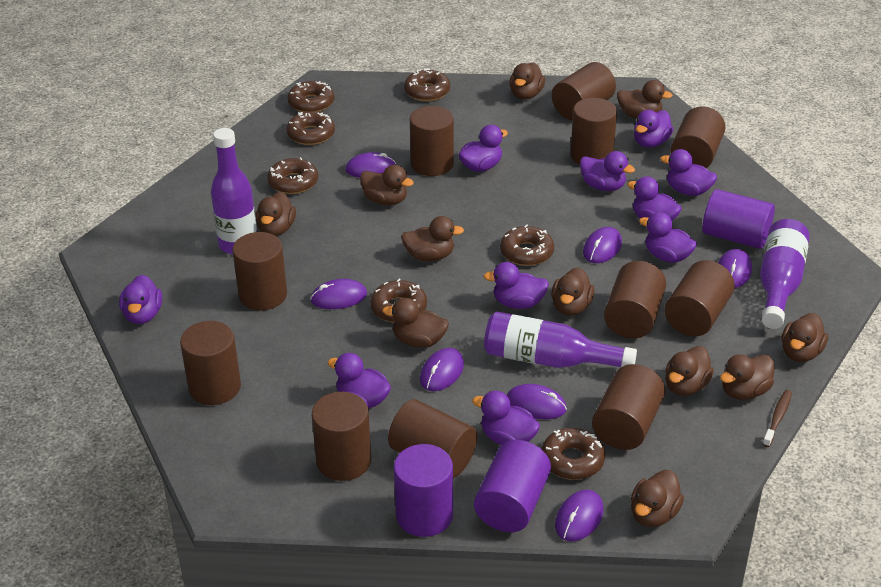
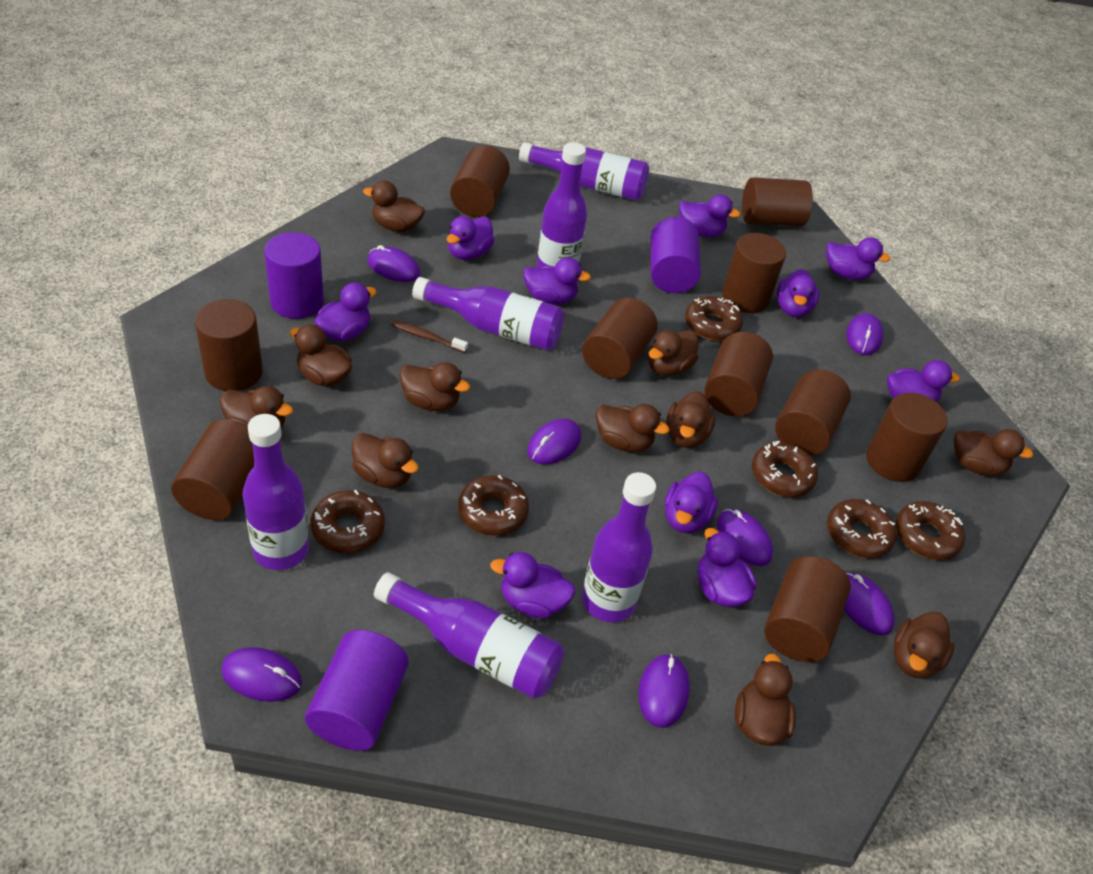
brown cylinder: [180,321,241,405] [233,232,287,311] [312,392,371,481] [388,399,477,478] [410,106,454,176] [552,62,616,120] [570,98,617,165] [592,364,665,450] [604,261,666,338] [665,260,735,336] [671,107,725,168] = 11 -> [171,419,254,520] [195,299,263,391] [450,145,510,217] [582,298,658,379] [704,332,773,416] [722,233,786,313] [742,177,813,226] [764,556,851,662] [775,369,851,455] [866,393,948,482] = 10
brown donut: [267,157,318,194] [286,111,335,145] [288,81,334,112] [370,279,427,323] [404,68,450,101] [500,224,554,266] [541,428,605,480] = 7 -> [310,490,385,553] [458,475,529,536] [685,296,743,341] [752,441,818,497] [827,499,897,558] [896,501,965,560] = 6
purple bottle: [211,128,257,255] [484,312,637,368] [760,219,810,329] = 3 -> [243,414,309,570] [374,572,564,699] [412,277,564,350] [519,142,649,201] [537,142,587,268] [582,472,656,622] = 6

